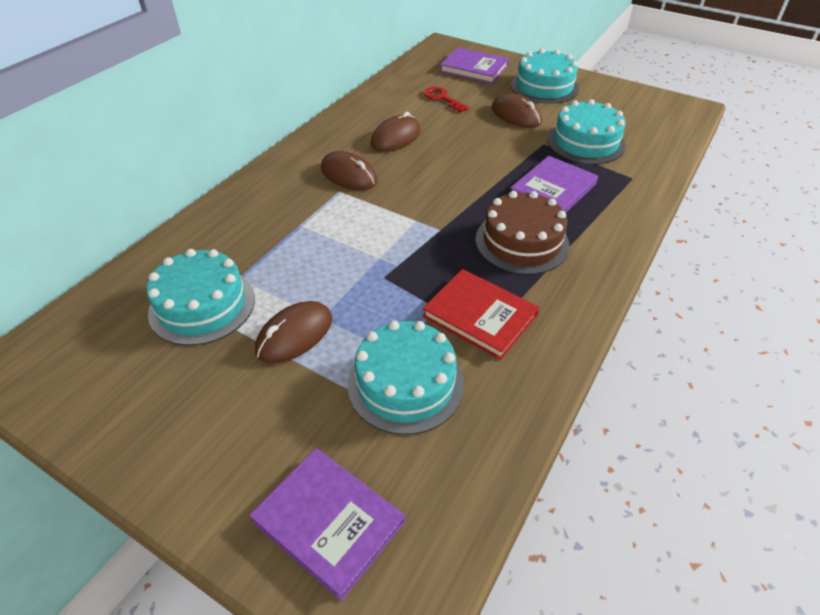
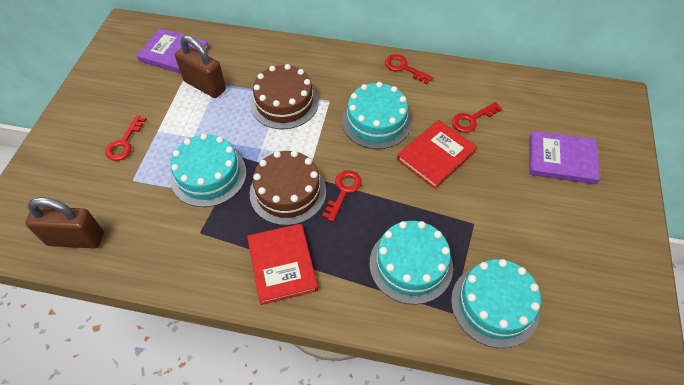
brown cake: [475,191,570,274] = 1 -> [250,64,319,129] [250,150,326,225] = 2
brown mouse: [255,301,332,363] [321,151,378,190] [370,112,421,152] [492,93,542,128] = 4 -> none = 0
brown padlock: none = 0 -> [25,197,104,249] [175,35,226,98] = 2
purple book: [249,448,405,601] [440,47,509,84] [510,156,598,213] = 3 -> [137,28,209,74] [529,130,600,184] = 2
red book: [422,269,539,360] = 1 -> [247,224,318,305] [397,120,477,189] = 2
red key: [423,87,470,112] = 1 -> [105,115,147,161] [322,170,362,222] [385,54,433,84] [452,102,502,133] = 4

